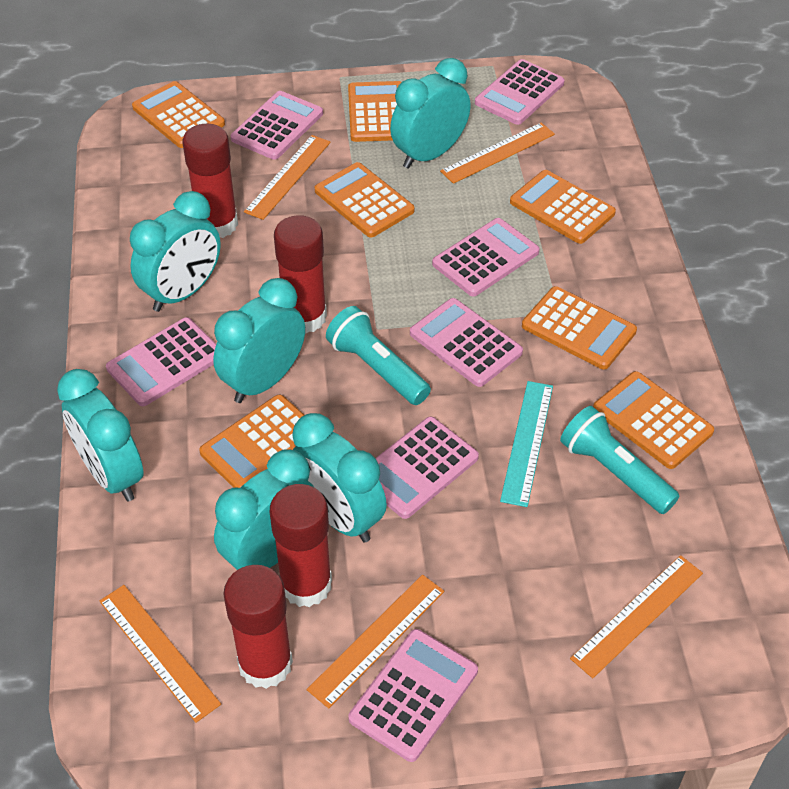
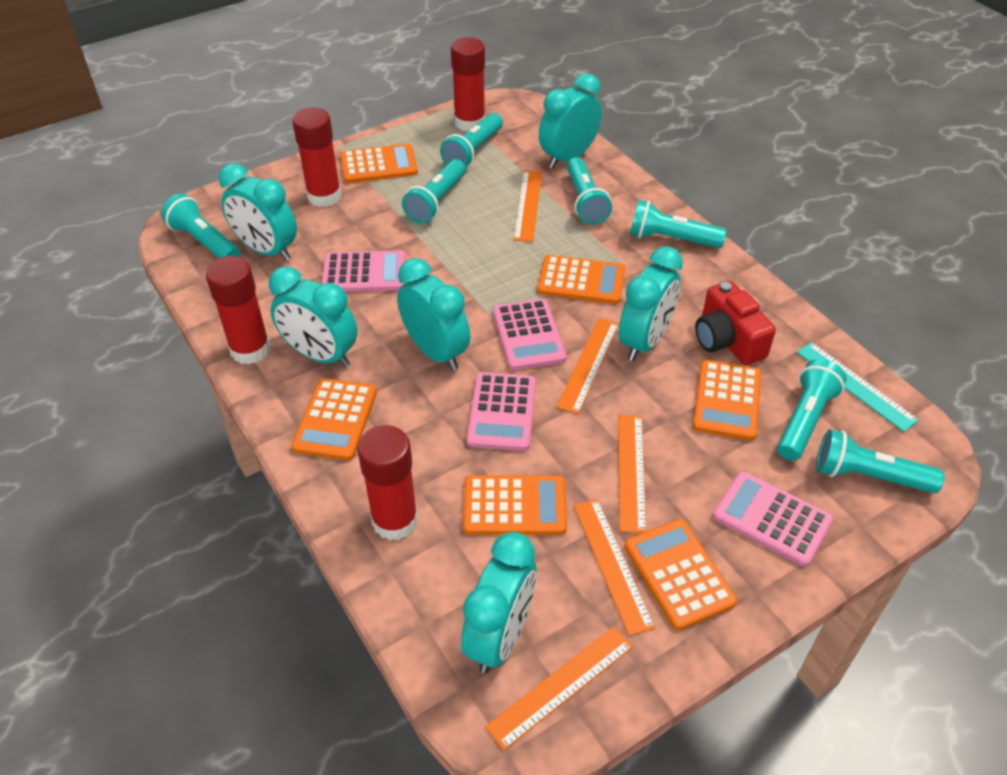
orange calculator: [132,81,225,148] [199,394,304,488] [315,162,415,238] [348,81,402,142] [510,170,616,244] [522,286,637,370] [593,371,714,469] = 7 -> [291,378,377,461] [340,144,418,183] [463,475,567,535] [537,255,625,304] [624,519,737,630] [693,360,761,441] = 6
pink calculator: [106,317,216,406] [231,91,323,160] [348,629,478,762] [376,417,479,519] [410,298,523,387] [432,218,540,296] [475,59,564,125] = 7 -> [321,250,406,292] [467,372,536,451] [493,299,567,370] [712,471,833,566] = 4
red camera: none = 0 -> [695,281,776,365] = 1
turquoise flashlight: [326,306,431,405] [560,406,680,514] = 2 -> [161,194,240,258] [402,159,466,223] [440,113,503,167] [567,157,612,225] [630,200,727,248] [777,359,847,461] [817,429,945,493] = 7

